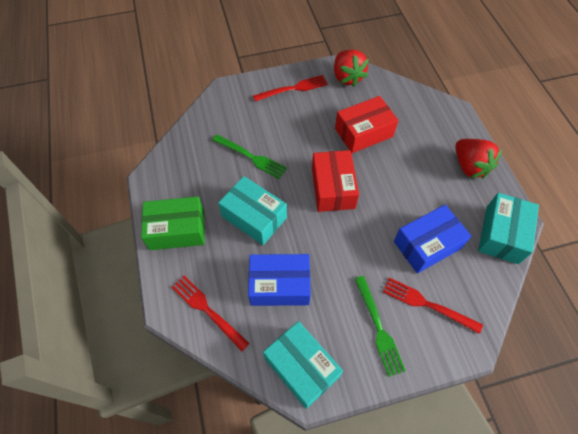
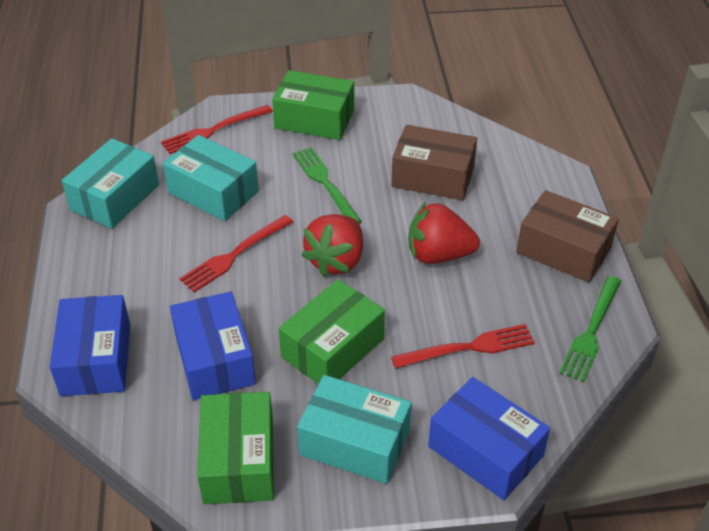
blue box: [248,254,311,306] [394,205,471,273] = 2 -> [50,295,130,396] [170,292,256,400] [428,377,550,500] = 3
brown box: none = 0 -> [391,125,477,200] [516,190,619,283] = 2
green box: [141,197,205,250] = 1 -> [197,392,274,504] [272,70,354,140] [279,279,385,384] = 3
red box: [312,150,359,212] [335,96,399,153] = 2 -> none = 0

